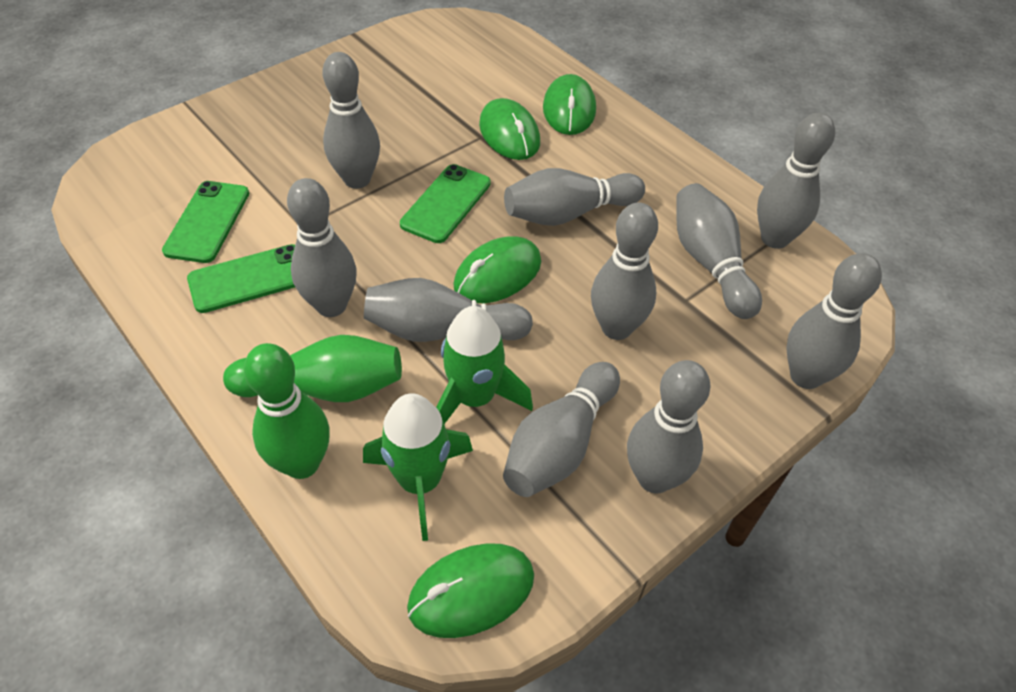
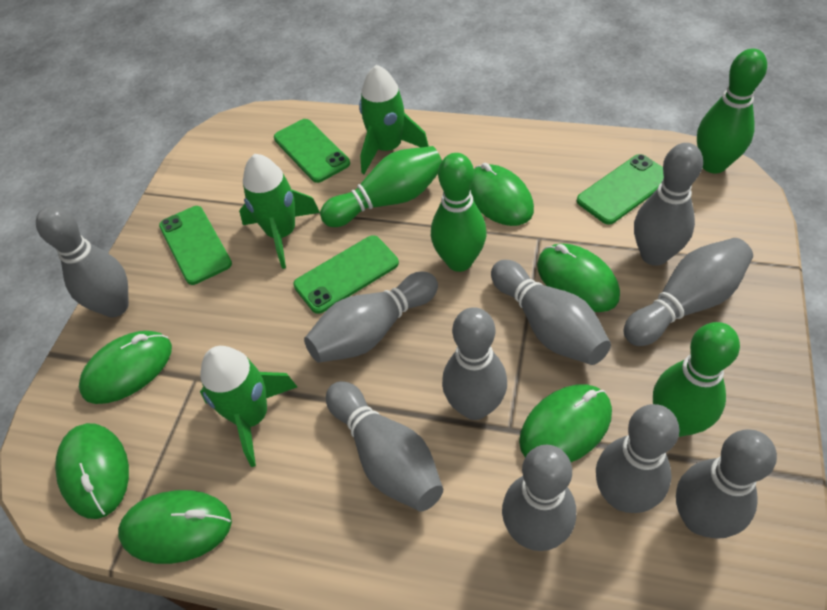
green bowling pin: [223,335,402,402] [244,343,330,479] = 2 -> [320,146,442,227] [431,153,487,272] [653,322,740,437] [697,48,767,174] = 4
green mouse: [407,543,534,638] [453,237,541,303] [479,98,540,160] [543,74,596,135] = 4 -> [55,423,129,519] [79,331,172,404] [118,490,232,564] [470,163,534,226] [519,384,612,462] [537,243,620,312] = 6
green phone: [162,181,249,263] [187,244,295,313] [400,164,491,243] = 3 -> [159,206,232,285] [274,119,350,183] [293,235,399,314] [577,154,664,225] = 4
green rocket: [363,393,473,541] [436,306,533,424] = 2 -> [200,346,297,467] [239,154,320,269] [359,65,429,174] = 3

